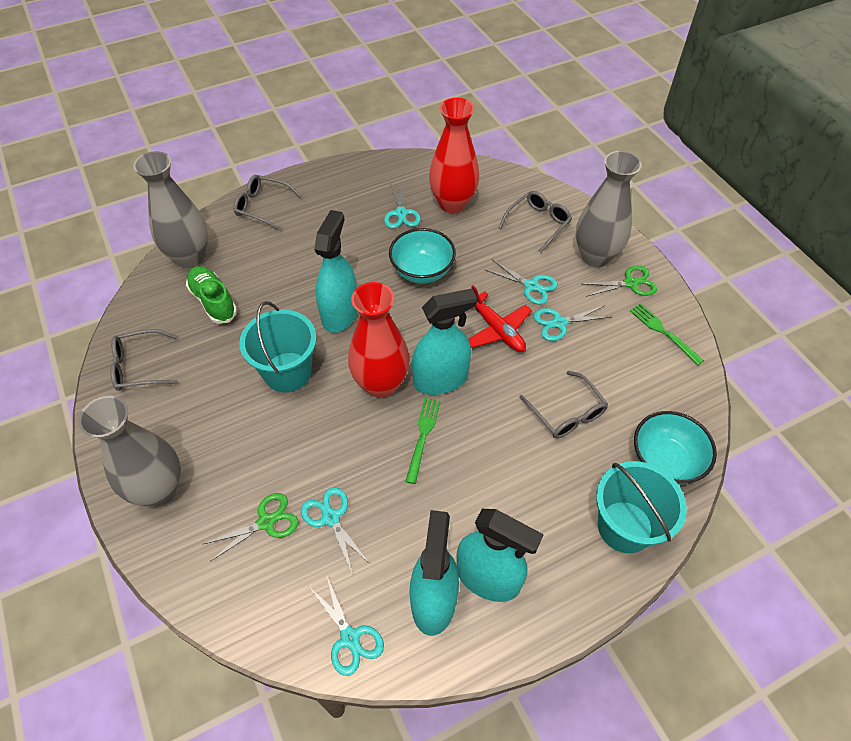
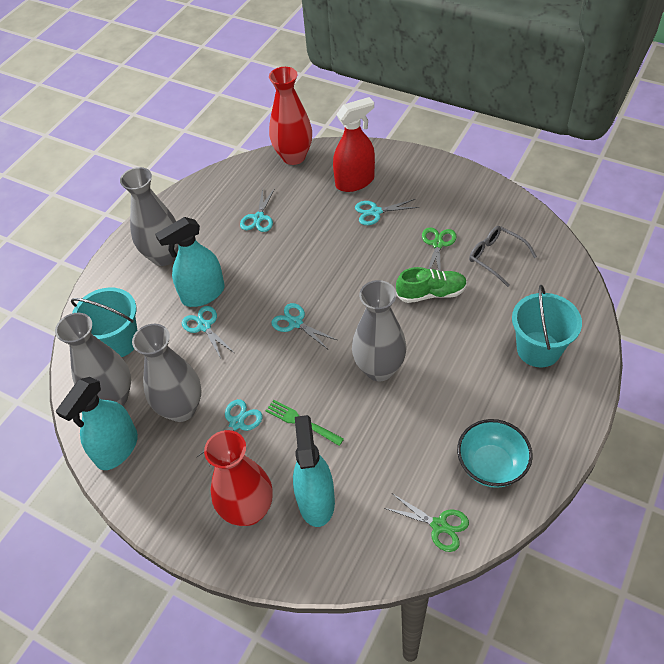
green fork: [405,398,441,484] [630,303,704,365] = 2 -> [266,400,344,446] = 1
grey glasses: [110,329,178,391] [233,175,302,231] [499,191,572,253] [519,371,608,439] = 4 -> [469,226,537,287] = 1
grey vase: [78,396,181,506] [133,151,208,268] [576,151,642,267] = 3 -> [55,313,131,406] [120,167,179,266] [132,324,202,422] [352,280,407,381] = 4
red plane: [468,285,532,352] = 1 -> none = 0
red spray bottle: none = 0 -> [333,97,375,192] = 1
turquoise bowl: [389,228,456,284] [634,411,717,485] = 2 -> [457,419,533,488] = 1
turquoise spray bottle: [314,210,358,333] [409,510,459,636] [412,288,477,395] [457,509,544,602] = 4 -> [56,377,138,470] [155,217,225,307] [293,415,335,527] = 3

